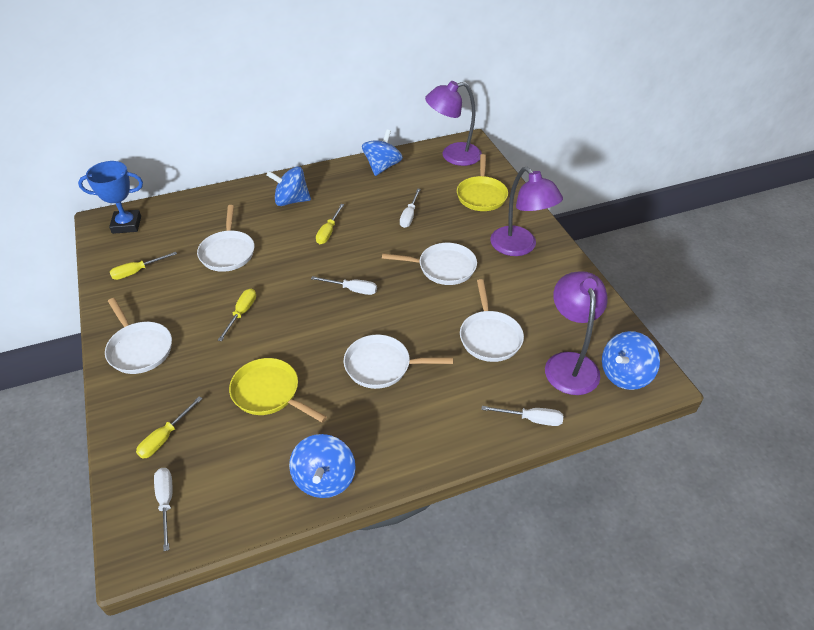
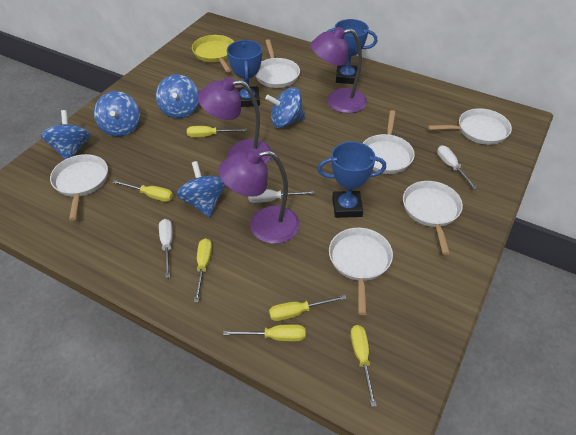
blue spinning top: [267,166,311,206] [289,434,356,498] [362,130,403,176] [602,331,660,390] = 4 -> [41,110,91,159] [94,91,140,137] [156,74,199,119] [176,161,226,217] [265,87,305,128] = 5
blue trophy: [78,161,143,234] = 1 -> [227,40,262,107] [317,142,386,218] [328,19,377,84] = 3
white pan: [105,298,172,374] [197,205,255,272] [344,335,453,389] [382,243,477,285] [460,279,524,362] = 5 -> [50,154,108,221] [255,39,300,88] [329,228,393,315] [363,110,415,174] [403,181,463,255] [428,108,512,145] = 6
white screwdriver: [154,468,172,551] [311,276,377,295] [400,188,421,228] [481,406,563,426] = 4 -> [159,219,173,278] [248,189,315,203] [437,145,477,189] = 3
yellow pan: [229,358,327,423] [457,154,508,211] = 2 -> [192,35,234,72] = 1
yellow screwdriver: [110,252,177,280] [136,397,203,459] [218,288,256,341] [316,204,344,244] = 4 -> [112,180,173,202] [187,126,247,137] [194,238,212,302] [223,324,305,341] [269,295,346,321] [350,325,377,407] = 6

